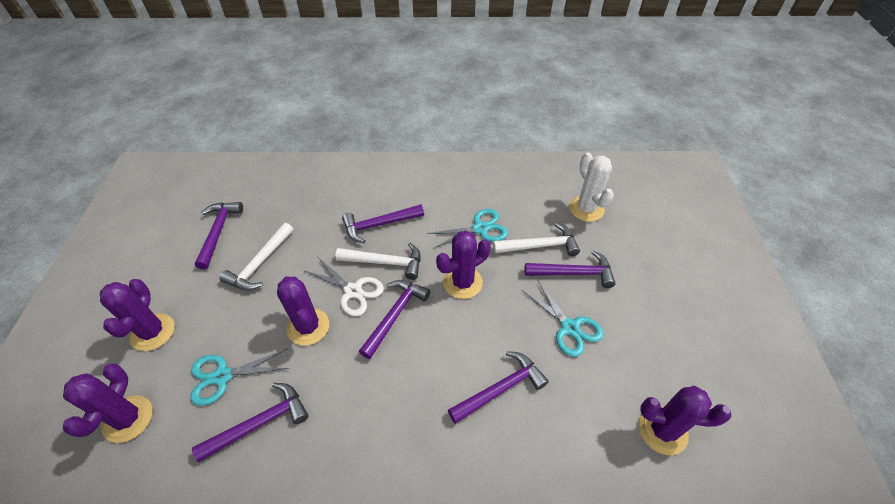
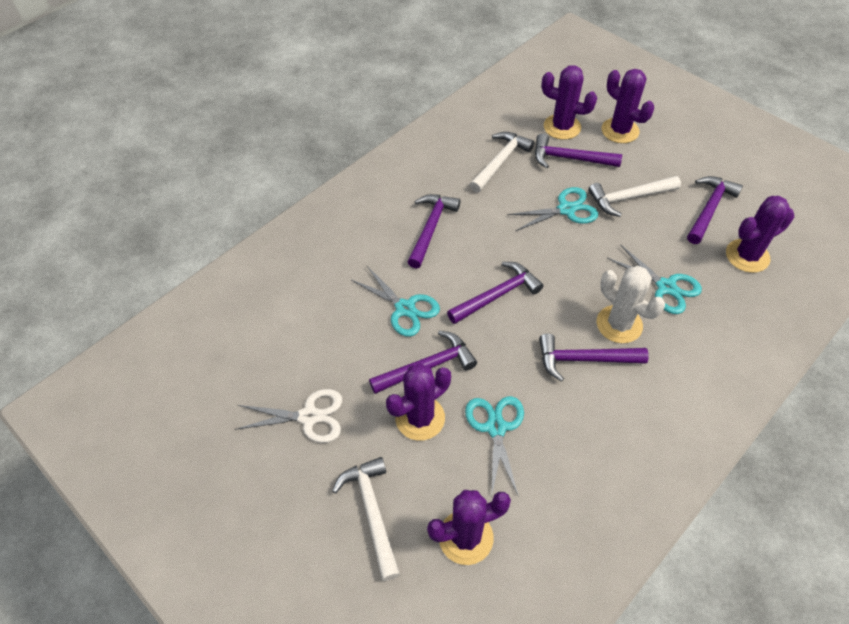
turquoise scissors: [191,348,290,406] [427,209,508,249] [522,280,604,357] = 3 -> [351,266,440,337] [465,396,524,498] [507,187,598,231] [607,244,702,314] = 4

